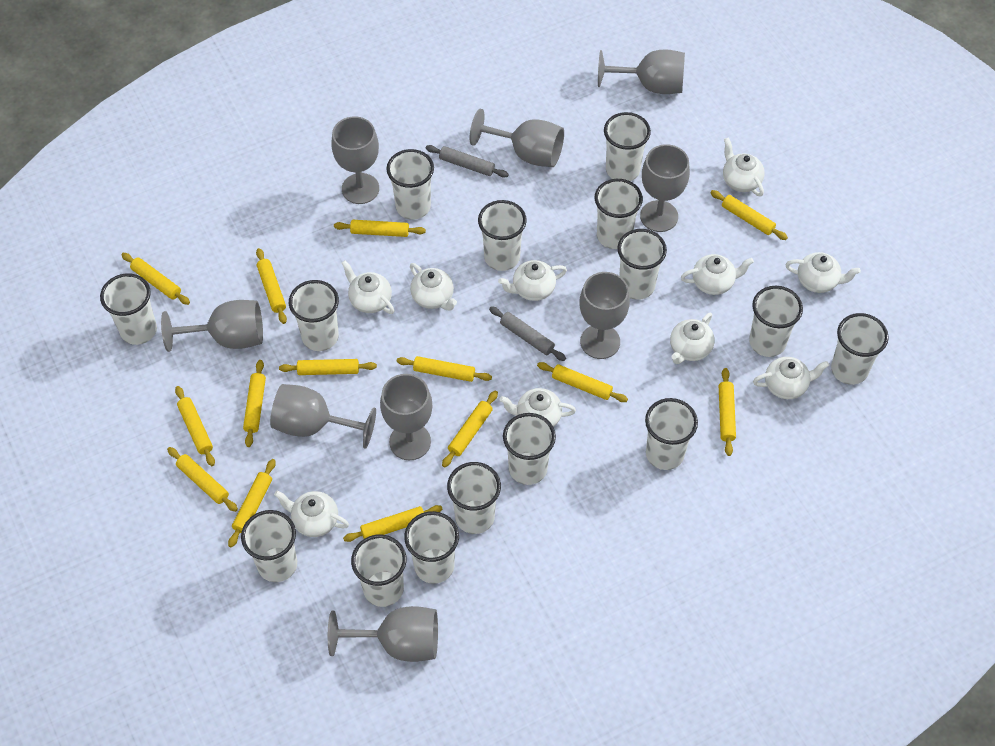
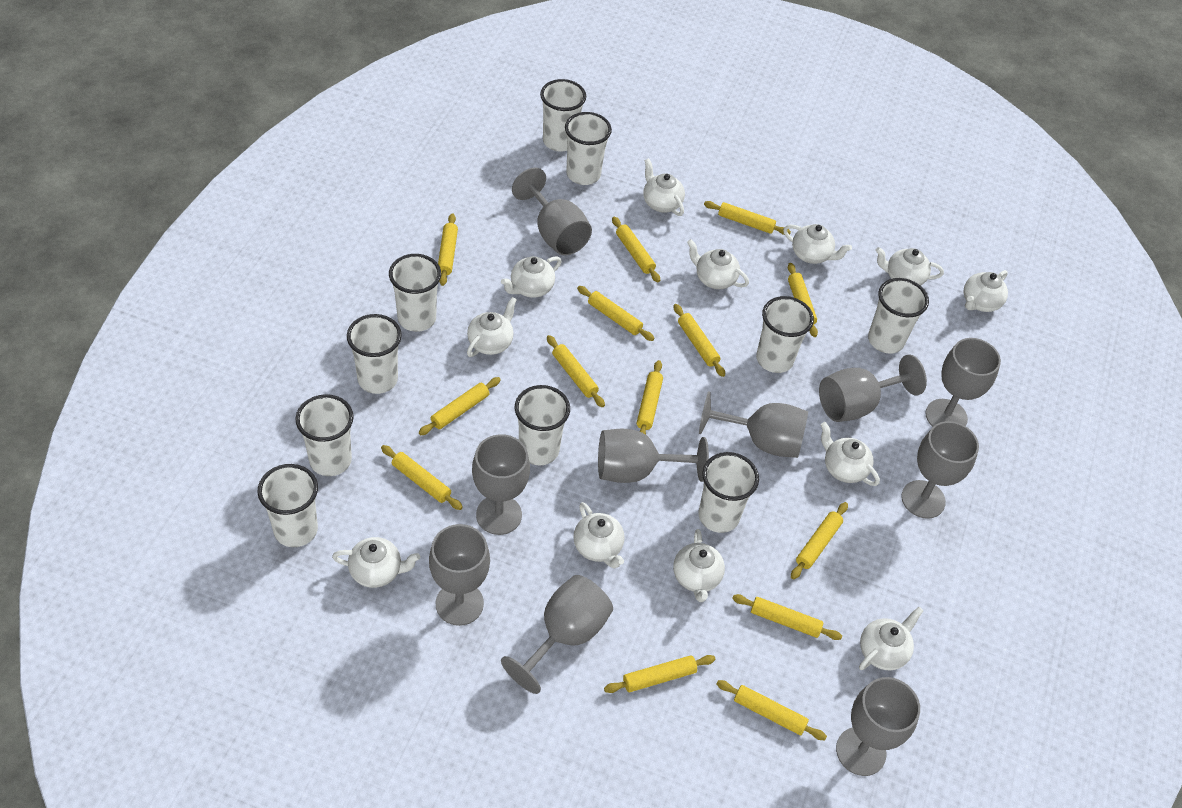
grey goblet: [161,300,263,352] [270,384,376,449] [328,606,438,662] [331,116,379,204] [380,374,432,460] [470,109,564,167] [580,272,630,359] [598,50,685,94] [640,144,690,232] = 9 -> [429,524,490,626] [472,434,530,535] [501,575,613,694] [512,167,592,255] [598,429,709,483] [699,391,808,458] [819,355,927,422] [836,677,920,776] [901,421,979,519] [926,338,1001,427] = 10
grey rolling pin: [426,145,509,178] [489,306,566,361] = 2 -> none = 0
white cup: [100,273,157,345] [241,510,297,582] [289,280,339,351] [351,534,406,607] [386,149,434,220] [404,511,459,584] [447,462,501,534] [478,200,527,271] [503,413,556,485] [595,179,643,249] [604,112,651,181] [617,229,667,300] [645,398,698,470] [749,286,803,357] [831,313,889,385] = 15 -> [257,464,318,547] [295,394,354,476] [347,314,402,394] [389,254,441,332] [515,385,570,465] [540,79,586,152] [565,112,612,185] [698,452,759,533] [756,296,814,373] [868,278,929,354] = 10
white teapot: [274,491,349,537] [342,260,395,314] [410,263,457,310] [498,260,567,301] [499,388,576,427] [670,313,715,364] [681,254,754,295] [723,138,765,197] [753,357,829,399] [786,252,861,293] = 10 -> [332,537,420,588] [467,297,517,357] [501,256,562,298] [574,502,625,569] [643,158,685,216] [673,529,725,602] [687,239,749,289] [783,224,852,264] [821,422,880,486] [859,607,923,671] [875,247,944,286] [964,270,1008,312] = 12

